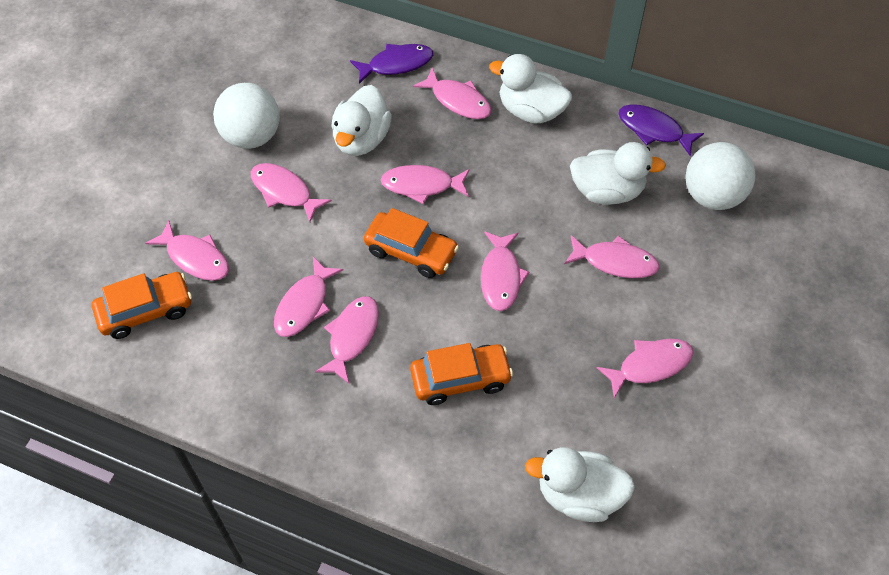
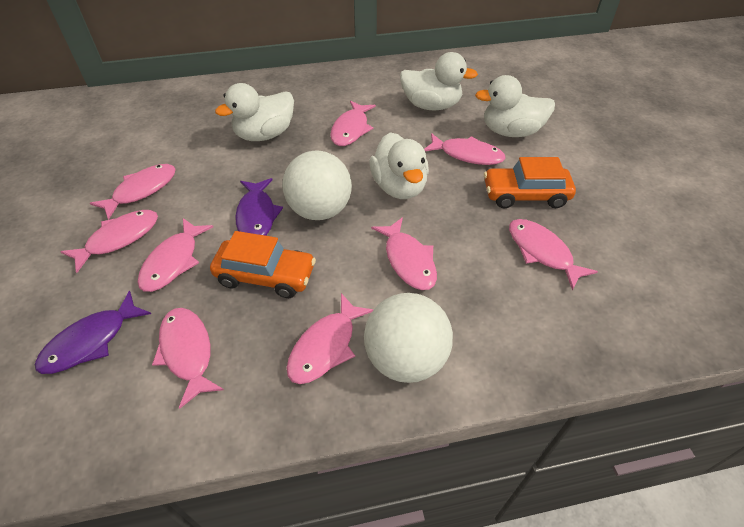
orange car: [92,272,192,339] [364,208,459,278] [410,343,513,405] = 3 -> [210,231,316,298] [484,157,576,208] = 2

